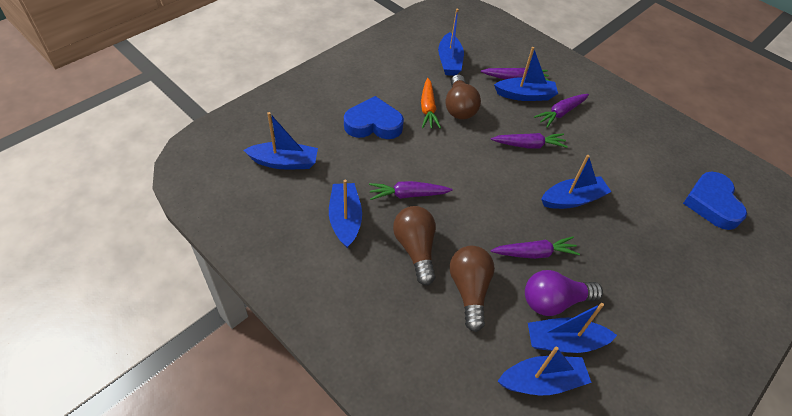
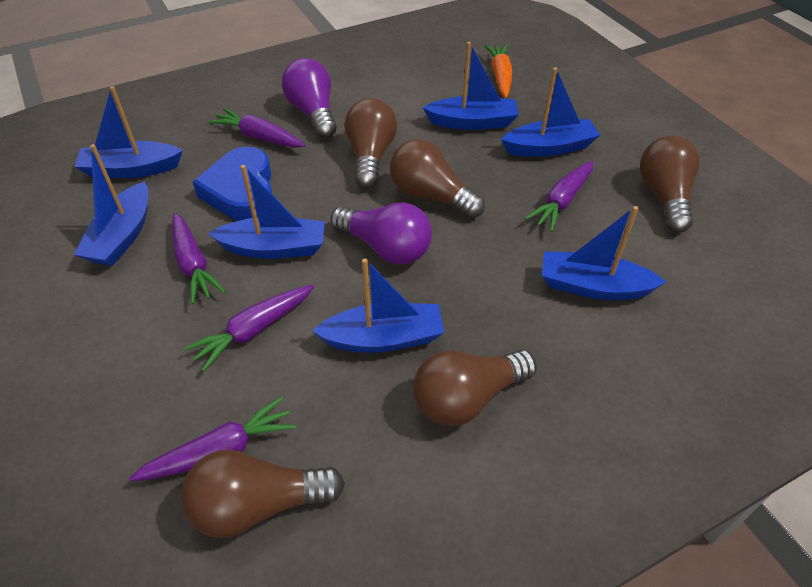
blue heart: [344,96,404,139] [683,172,747,230] = 2 -> [193,147,272,221] = 1
brown light bulb: [393,206,436,285] [445,74,481,120] [450,246,495,332] = 3 -> [181,449,345,538] [345,98,397,188] [390,139,485,219] [413,350,537,426] [640,136,700,233] = 5
purple light bulb: [525,270,603,316] = 1 -> [282,58,337,138] [330,202,432,265] = 2

